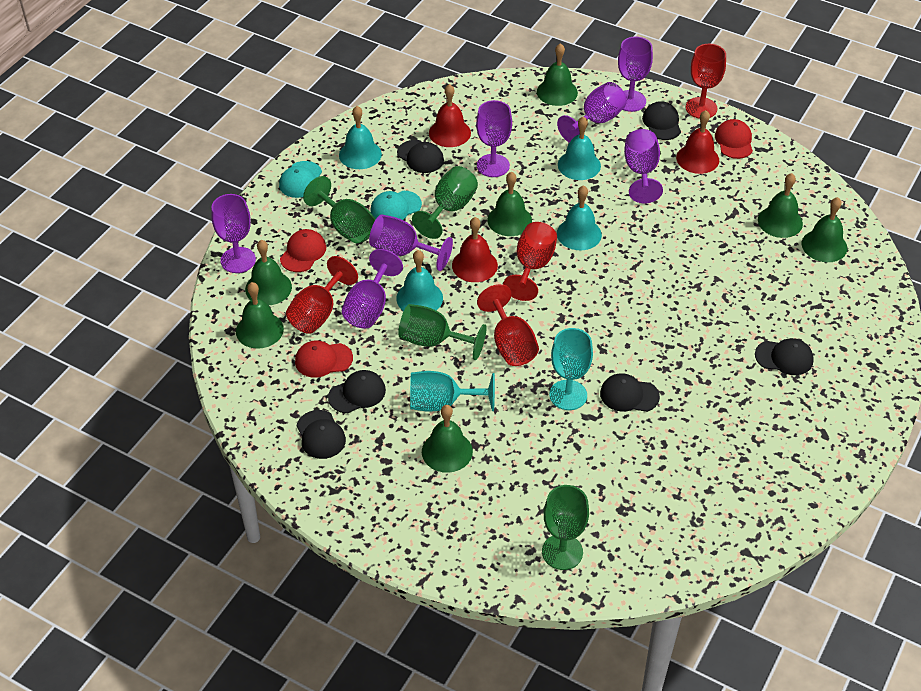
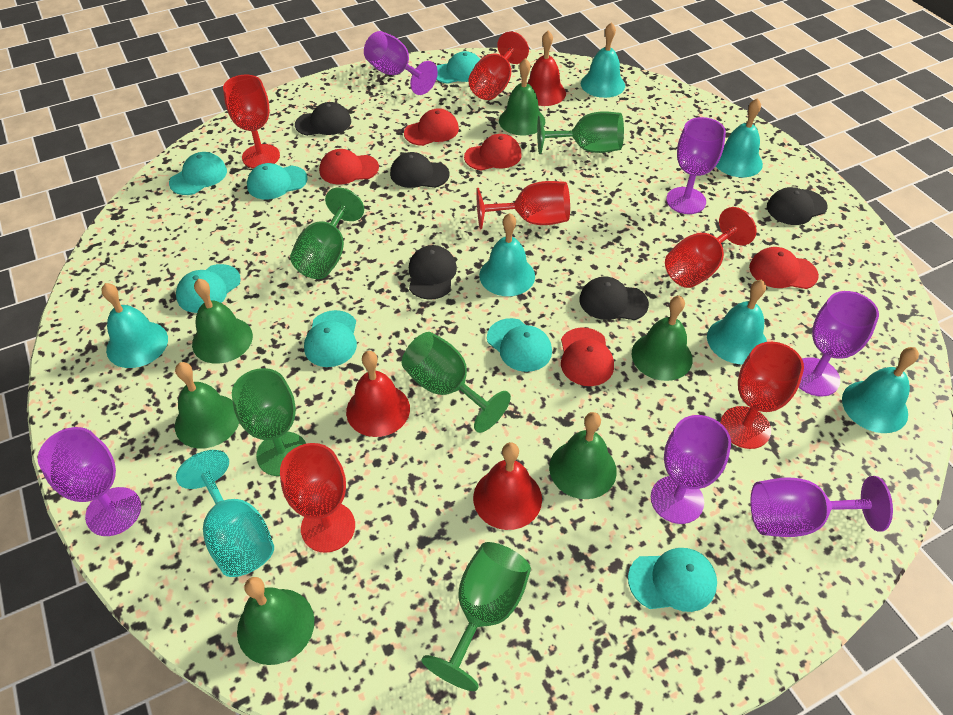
black cap: [296,410,346,459] [328,370,386,413] [397,140,444,173] [600,373,660,412] [642,101,681,140] [755,338,814,375] = 6 -> [295,102,351,136] [390,152,450,188] [409,245,457,300] [579,276,649,320] [767,187,828,225] = 5
green bell: [236,282,284,349] [245,240,292,305] [422,405,473,473] [488,172,532,236] [537,43,578,106] [758,173,803,238] [802,197,847,262] = 7 -> [175,362,239,449] [192,279,253,364] [237,577,314,665] [499,58,545,135] [549,412,617,499] [632,296,693,381] = 6
green goblet: [303,176,376,243] [398,304,487,360] [412,166,478,239] [542,485,589,570] = 4 -> [232,368,306,476] [290,188,364,279] [402,332,511,433] [422,542,531,691] [537,111,624,154] = 5
purple goblet: [212,194,256,273] [342,249,403,329] [369,215,453,271] [476,100,512,177] [557,82,627,143] [618,37,653,112] [624,129,663,203] = 7 -> [38,427,141,536] [364,31,438,95] [651,415,731,524] [666,117,726,214] [750,476,893,537] [799,291,879,396] = 6
red cap: [280,229,326,272] [295,340,353,378] [715,119,753,159] = 3 -> [319,149,379,184] [404,109,459,146] [464,134,522,171] [561,327,614,386] [749,247,819,289] = 5
red goblet: [286,256,358,334] [477,284,539,366] [503,222,557,301] [686,44,726,119] = 4 -> [223,75,280,168] [280,443,355,553] [469,31,529,100] [476,181,570,229] [665,207,757,288] [720,342,804,449] = 6
turquoise bell: [339,106,382,169] [396,250,443,311] [557,185,602,250] [558,116,601,180] = 4 -> [102,283,168,368] [479,213,535,296] [581,22,625,98] [707,280,767,364] [716,98,763,177] [842,347,919,433] = 6
turquoise cap: [279,161,322,198] [370,191,422,220] = 2 -> [169,152,227,195] [176,264,241,313] [247,163,308,199] [304,310,357,367] [436,51,480,84] [487,318,552,372] [628,548,717,612] = 7
turquoise goblet: [410,371,495,412] [549,328,593,410] = 2 -> [176,450,274,577] = 1

